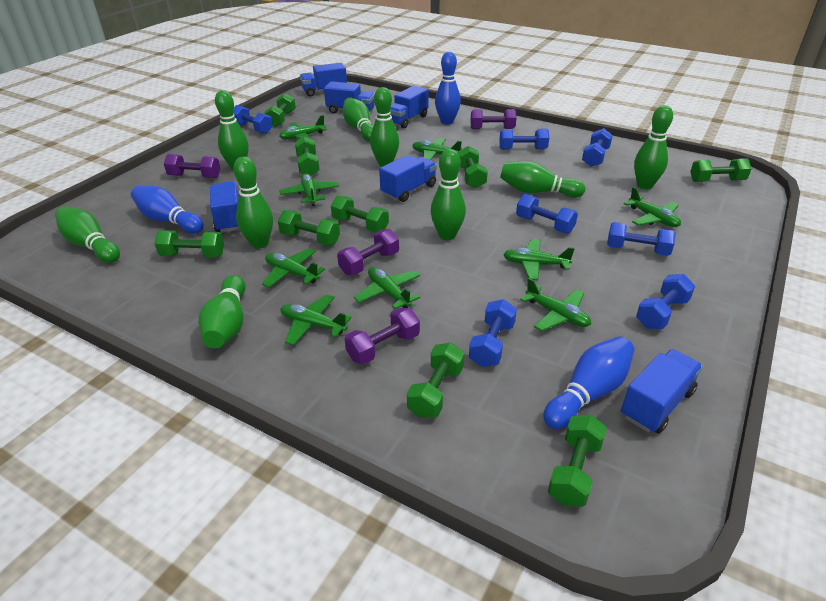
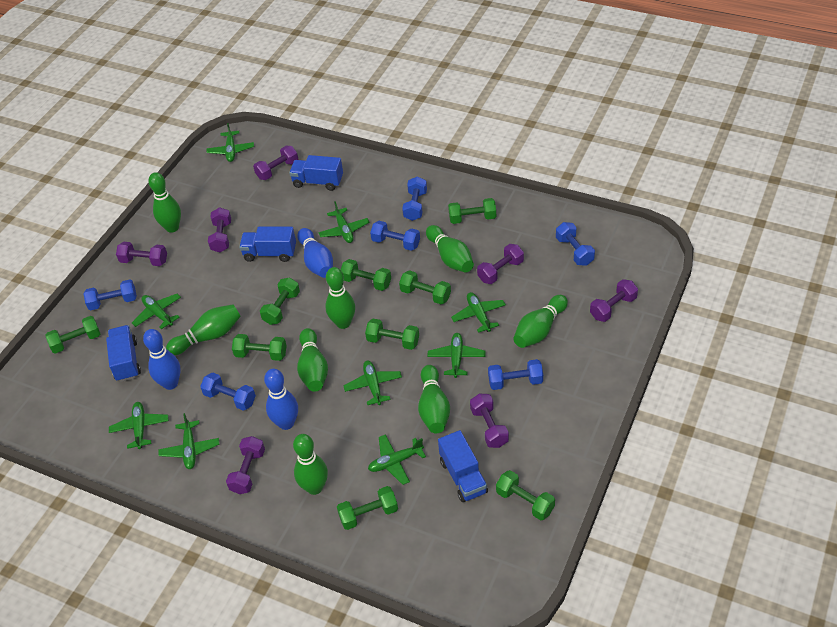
blue dumbbell: [234,105,273,134] [469,299,517,367] [499,129,549,150] [516,194,578,234] [582,128,613,167] [607,222,676,256] [636,274,695,329] = 7 -> [84,279,137,310] [200,373,256,411] [370,221,420,251] [402,176,427,221] [488,359,543,390] [556,222,595,266] = 6
blue truck: [210,181,240,232] [300,63,347,96] [324,81,375,114] [379,155,437,202] [390,86,429,128] [621,349,703,434] = 6 -> [106,325,141,382] [239,226,296,262] [289,155,343,191] [438,430,488,502] = 4
green bowling pin: [55,206,120,263] [198,275,246,348] [215,90,249,170] [233,156,273,249] [343,97,373,142] [370,87,399,167] [431,149,466,240] [500,161,585,198] [634,105,673,189] = 9 -> [148,172,181,233] [166,304,241,355] [293,434,328,495] [297,328,328,392] [325,267,355,329] [418,365,450,433] [426,225,474,272] [513,295,568,348] = 8
purple dumbbell: [164,154,221,178] [337,229,399,275] [344,307,420,364] [471,109,517,129] = 4 -> [116,242,167,266] [208,207,231,252] [226,436,265,494] [253,146,298,180] [470,394,509,448] [477,244,524,284] [590,279,638,322] = 7

